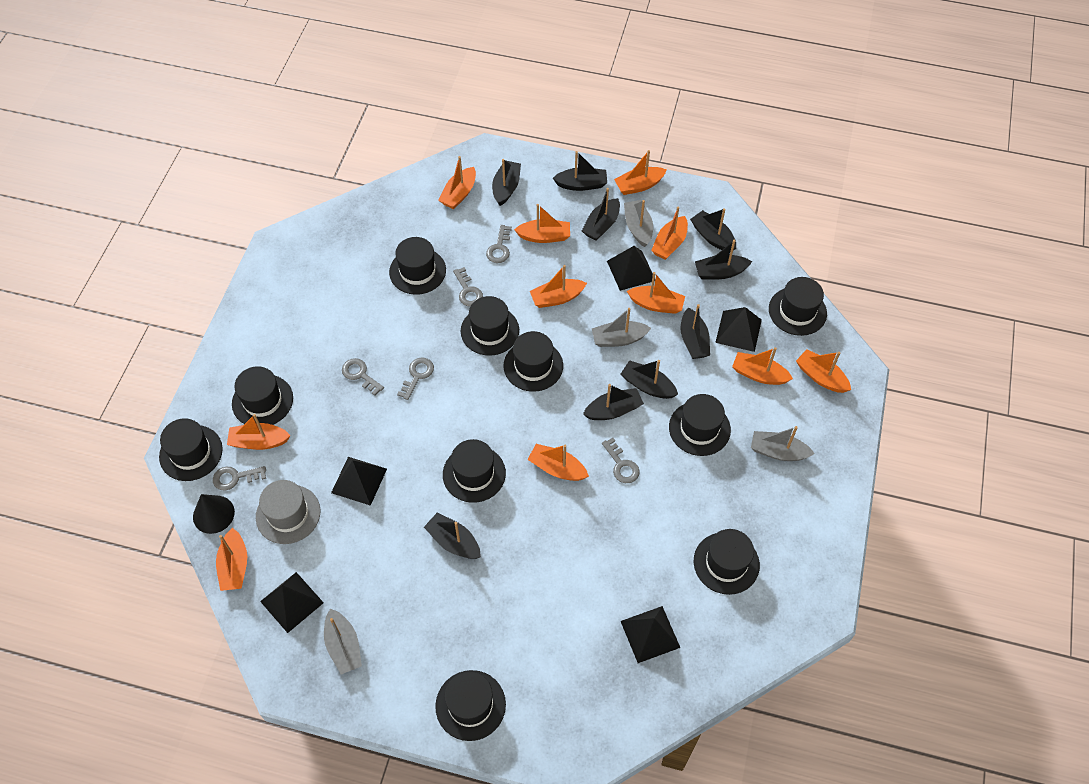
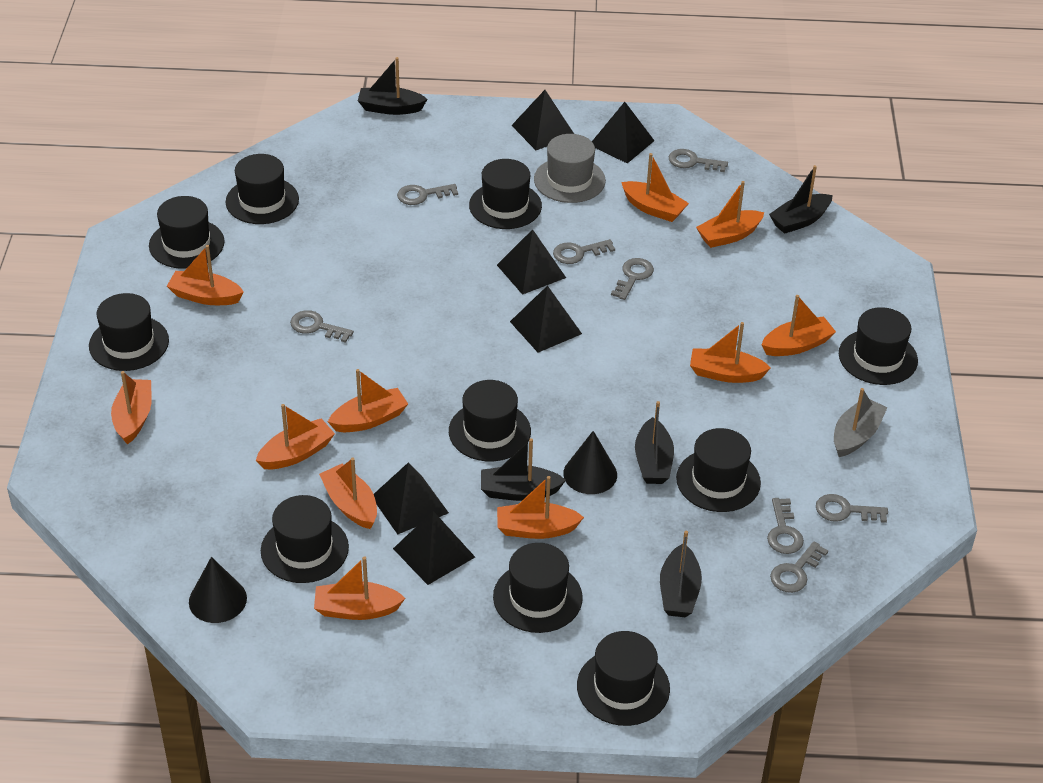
black boat: [424,513,481,559] [492,159,521,206] [553,151,607,191] [582,188,620,241] [583,384,644,420] [621,360,678,399] [680,304,710,359] [690,208,736,251] [695,240,752,280] = 9 -> [358,57,428,115] [481,438,566,501] [635,401,674,484] [660,531,702,617] [769,165,832,234] = 5
black cone: [193,494,235,534] = 1 -> [189,557,247,623] [563,431,617,494] = 2
black pyramid: [260,572,324,633] [331,457,387,506] [607,246,655,291] [621,606,680,663] [715,307,762,352] = 5 -> [374,462,449,534] [393,511,475,585] [497,229,566,295] [510,285,582,353] [511,90,574,150] [592,102,654,164] = 6
grey boat: [324,609,362,674] [592,308,651,347] [624,200,653,247] [751,426,815,461] = 4 -> [834,388,888,457] = 1
grey key: [213,466,266,491] [342,358,384,396] [397,357,434,400] [453,267,483,307] [486,225,512,263] [602,438,640,483] = 6 -> [290,310,354,343] [397,184,458,205] [553,239,615,264] [611,258,654,300] [669,149,728,172] [767,498,804,554] [770,542,828,593] [816,494,888,523] = 8

